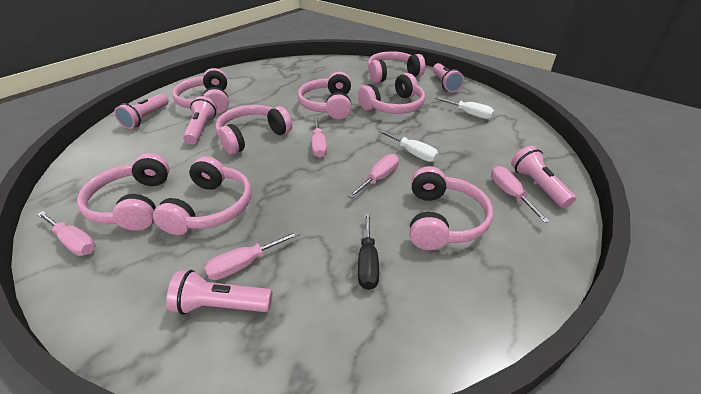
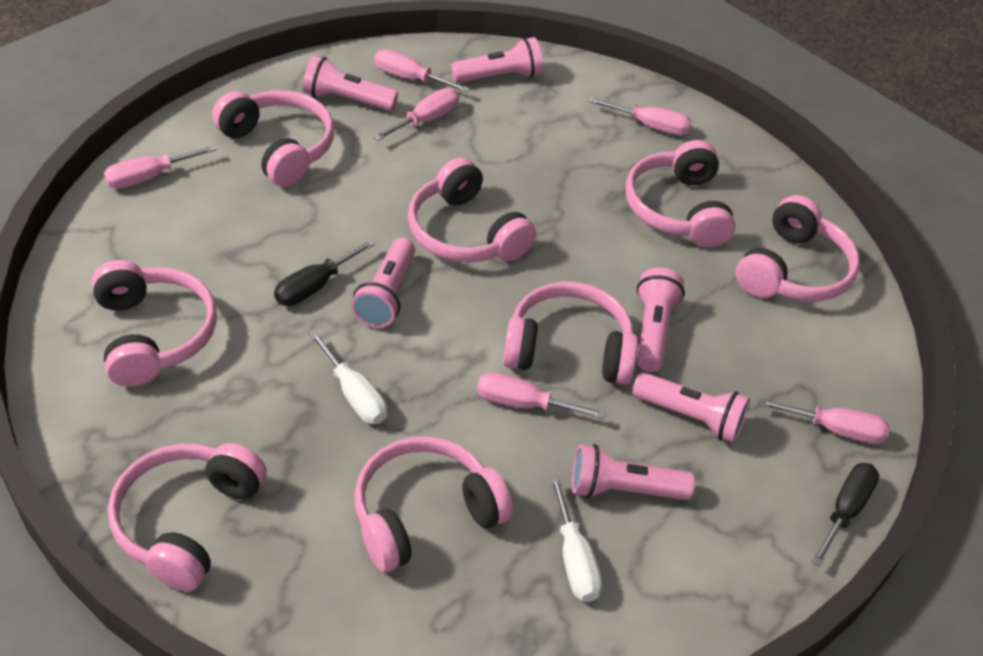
black screwdriver: [358,212,379,290] = 1 -> [274,239,376,306] [811,463,879,567] = 2
pink flashlight: [114,94,169,129] [167,270,272,315] [183,96,217,145] [433,63,464,92] [511,146,576,208] = 5 -> [303,55,398,111] [351,238,415,328] [451,37,543,83] [572,444,695,500] [632,372,750,443] [637,267,685,372] = 6
pink screwdriver: [37,211,96,256] [204,231,300,280] [312,117,327,158] [348,154,399,198] [491,166,550,223] = 5 -> [104,145,217,189] [373,88,459,141] [374,49,470,93] [477,372,606,419] [588,97,691,135] [758,398,890,444] = 6

